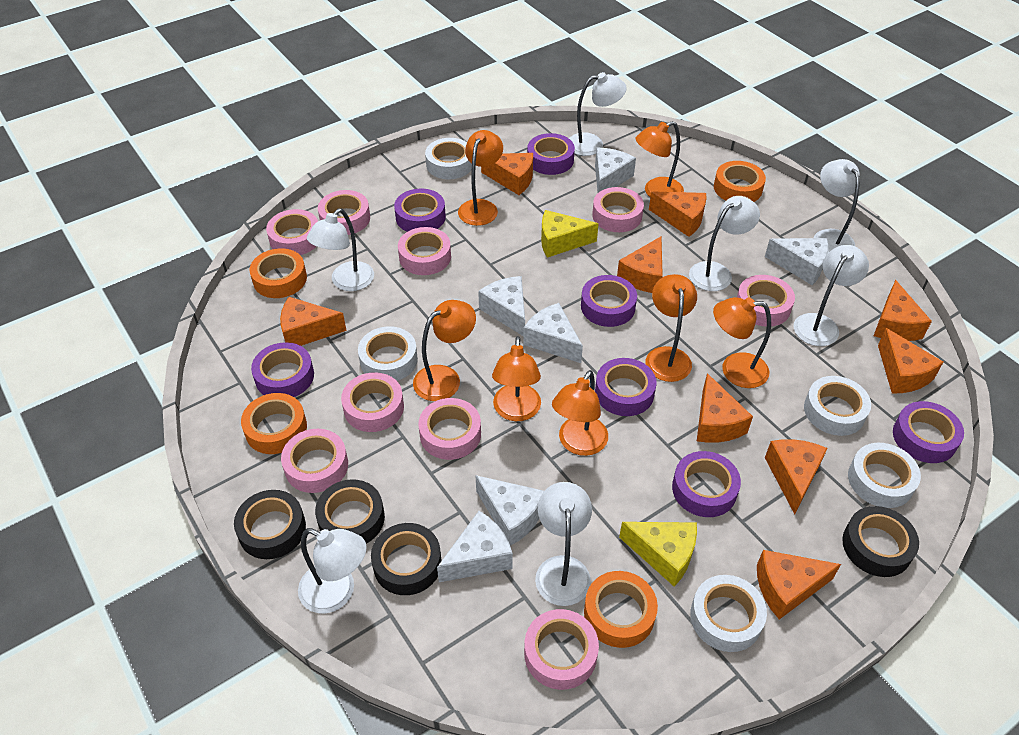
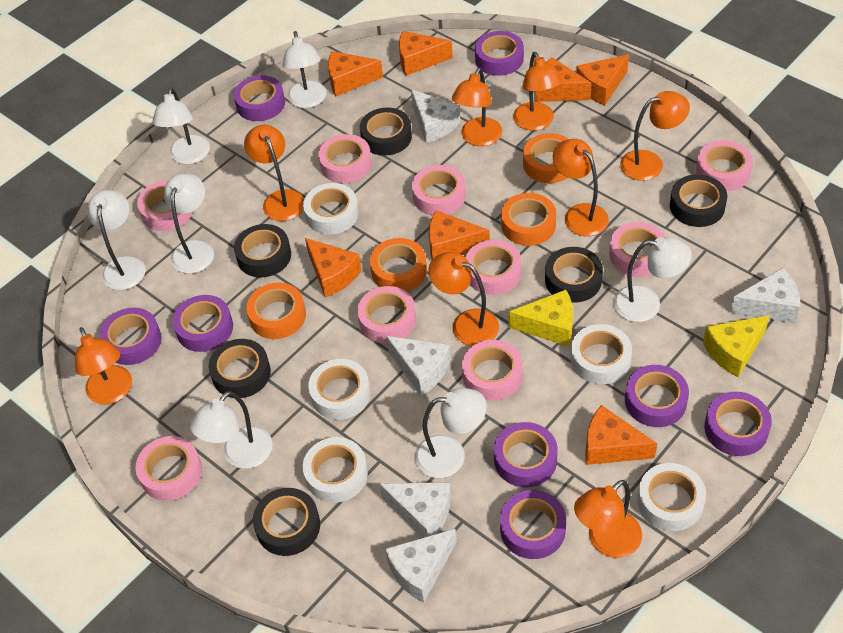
black tape: [234,490,306,559] [315,479,385,544] [371,523,442,595] [842,506,919,577] = 4 -> [209,339,271,398] [234,224,291,277] [253,488,320,556] [360,107,412,156] [545,247,603,303] [670,174,728,227] = 6
orange cheese: [280,297,347,346] [481,153,533,195] [617,236,663,293] [649,192,706,237] [697,373,753,443] [757,550,841,620] [765,439,827,514] [874,280,932,341] [878,328,943,394] = 9 -> [305,238,362,297] [328,51,383,96] [399,31,453,76] [429,210,490,259] [536,57,592,102] [576,55,629,105] [585,405,657,465] = 7
orange lamp: [413,300,476,401] [458,130,503,226] [492,336,541,421] [552,370,608,456] [636,121,684,197] [646,274,697,382] [713,297,771,388] = 7 -> [75,327,132,405] [244,125,304,221] [428,252,499,346] [452,68,502,146] [513,52,563,131] [553,139,609,236] [574,480,642,558] [620,91,690,181] = 8
purple tape: [251,342,314,397] [394,189,446,232] [527,133,575,175] [581,275,637,327] [595,358,656,416] [672,451,741,517] [893,401,964,463] = 7 -> [100,308,162,365] [172,295,233,352] [233,75,285,121] [475,31,524,76] [494,422,558,488] [500,490,566,559] [625,365,689,427] [704,392,772,456] = 8
white cheese: [437,511,513,582] [475,475,544,546] [478,276,525,336] [523,303,583,363] [595,148,636,193] [765,238,828,285] = 6 -> [379,482,451,538] [385,529,457,603] [386,336,451,396] [411,90,460,143] [730,268,800,323] = 5

